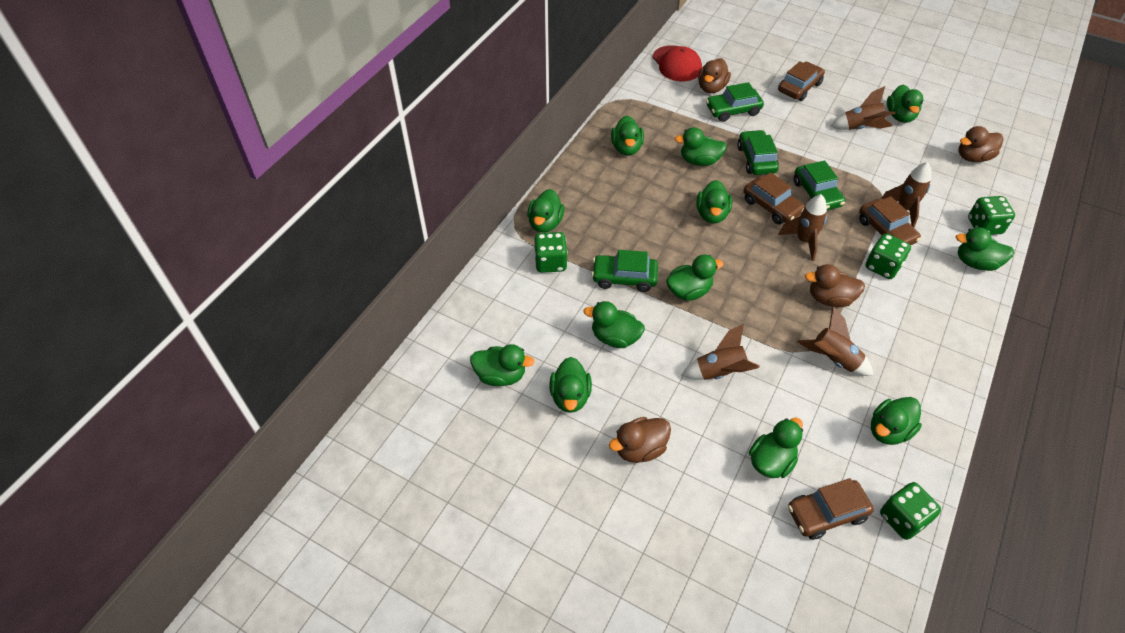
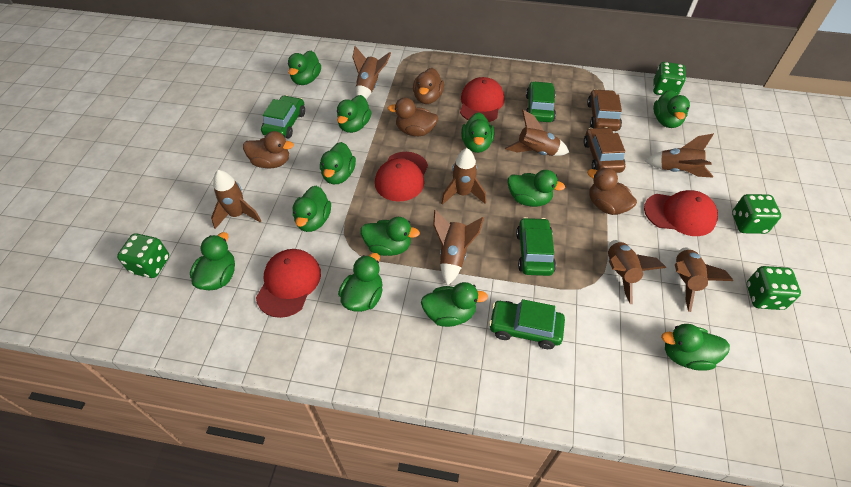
brown car: [744,172,805,224] [778,61,825,101] [788,478,874,540] [859,196,921,245] = 4 -> [584,127,625,173] [587,89,622,131] = 2
brown rocket: [681,324,760,380] [778,194,827,261] [797,307,873,376] [831,86,896,130] [882,162,931,227] = 5 -> [211,170,261,229] [352,46,391,99] [433,210,484,286] [441,148,486,205] [505,110,569,156] [608,240,666,304] [645,133,714,178] [675,248,733,312] = 8
red cap: [653,45,702,81] = 1 -> [256,249,321,318] [375,152,428,202] [460,77,504,122] [644,190,718,236] = 4

